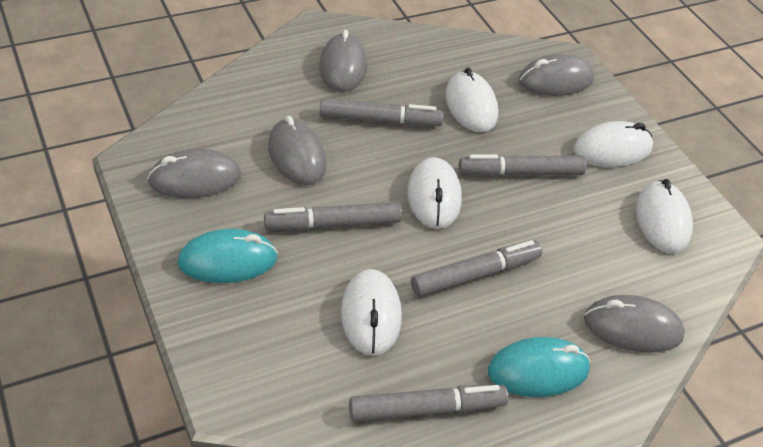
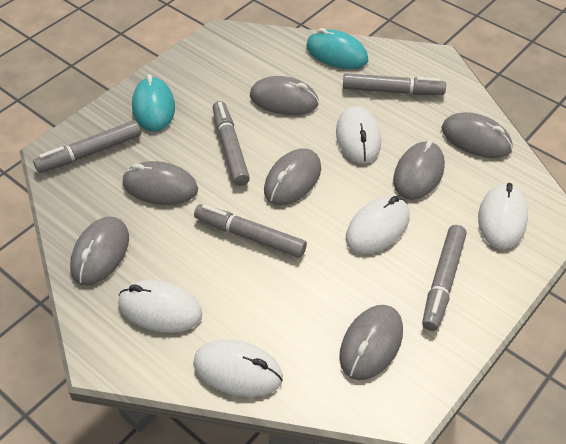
grey mouse: [147,149,241,198] [268,116,326,185] [319,30,367,92] [518,54,594,96] [584,295,685,353] = 5 -> [70,217,129,286] [122,161,198,205] [250,76,319,115] [264,148,321,205] [339,305,403,380] [393,140,445,200] [441,112,513,158] = 7

